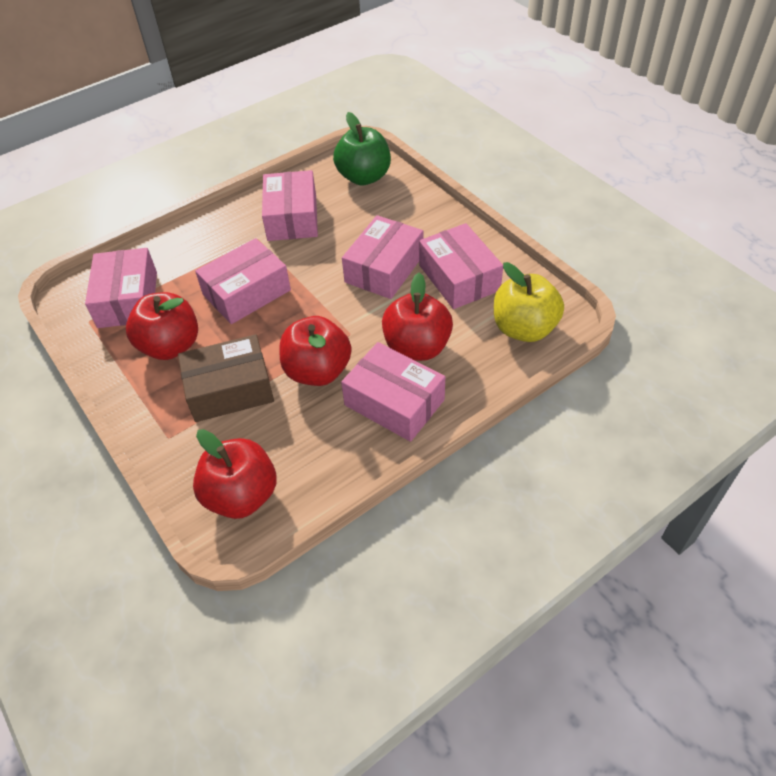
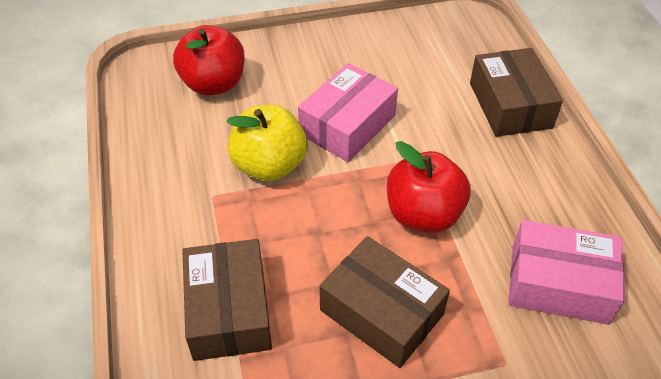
brown box: [178,334,274,422] = 1 -> [182,239,272,361] [320,236,450,368] [470,48,563,137] = 3
green apple: [333,112,391,186] = 1 -> none = 0
pink box: [85,248,157,328] [195,238,291,324] [262,170,318,241] [341,342,445,442] [342,215,424,299] [419,223,503,309] = 6 -> [298,63,398,162] [509,220,625,325] = 2
red apple: [126,292,198,360] [193,429,277,519] [280,316,351,386] [382,273,453,361] = 4 -> [173,25,245,96] [387,141,471,233] = 2

